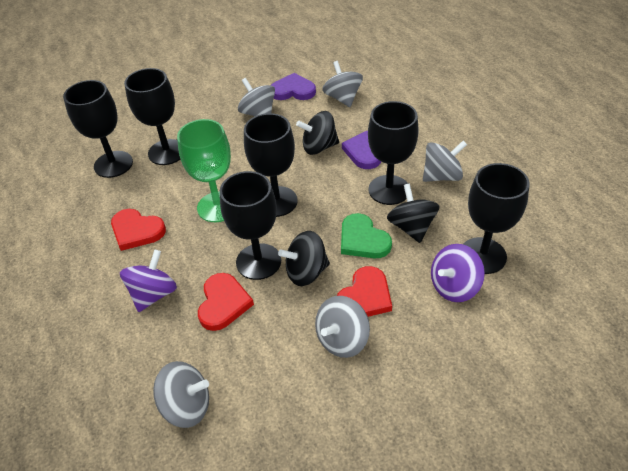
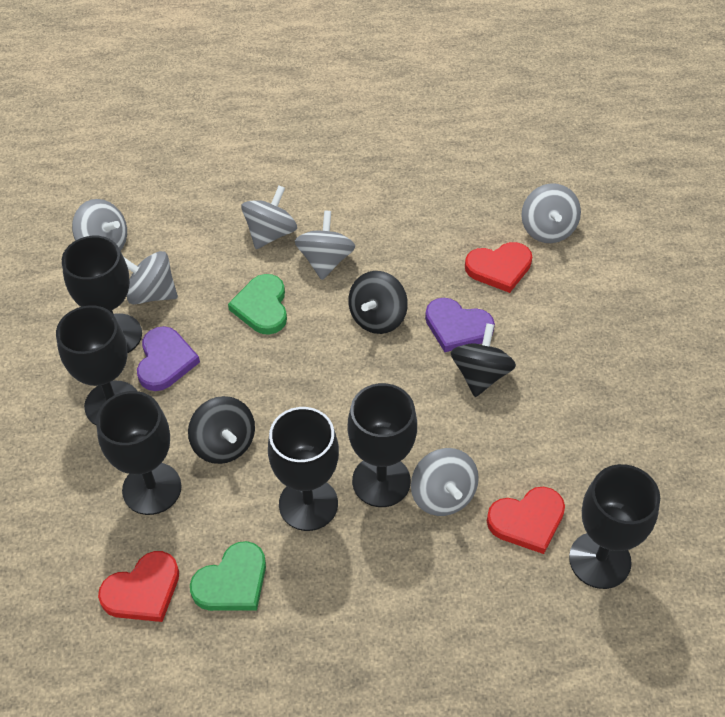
green goblet: [177,119,231,222] = 1 -> none = 0
green heart: [341,213,392,258] = 1 -> [190,541,266,611] [228,274,287,335] = 2
grey spinning top: [153,361,209,428] [238,78,275,116] [315,296,370,358] [322,61,363,107] [423,141,467,182] = 5 -> [72,199,127,251] [124,251,178,305] [241,185,297,249] [295,210,355,280] [411,448,479,516] [521,183,581,243] = 6
purple spinning top: [120,249,177,312] [431,244,485,302] = 2 -> none = 0

